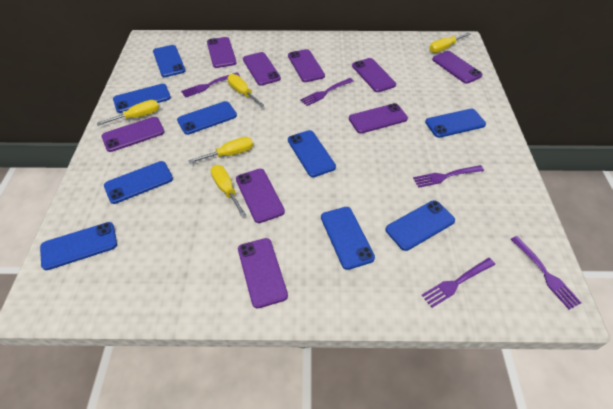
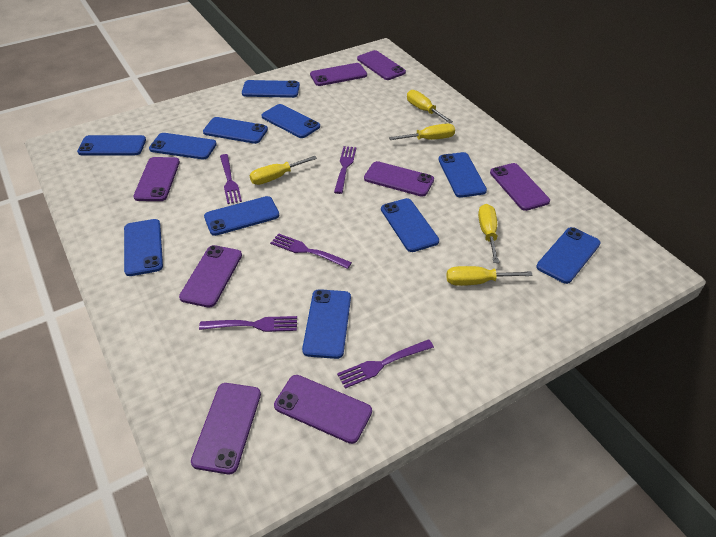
blue phone: [40,222,117,270] [104,161,173,204] [113,84,171,113] [153,45,185,77] [177,101,237,135] [288,130,336,177] [321,207,375,270] [385,200,455,251] [425,109,486,138] = 9 -> [77,135,146,155] [124,219,163,276] [149,133,217,159] [203,117,268,144] [204,196,279,236] [242,80,300,98] [262,104,320,138] [302,289,351,359] [381,198,439,252] [438,152,487,198] [536,227,601,284] = 11
purple phone: [102,117,165,152] [207,37,237,68] [236,169,285,223] [238,238,288,308] [243,52,281,86] [288,49,325,82] [349,103,408,133] [352,58,396,92] [432,51,483,84] = 9 -> [133,157,180,201] [179,245,242,308] [191,383,261,474] [274,375,372,444] [310,63,367,86] [357,50,406,80] [364,161,434,197] [490,163,550,211] = 8

